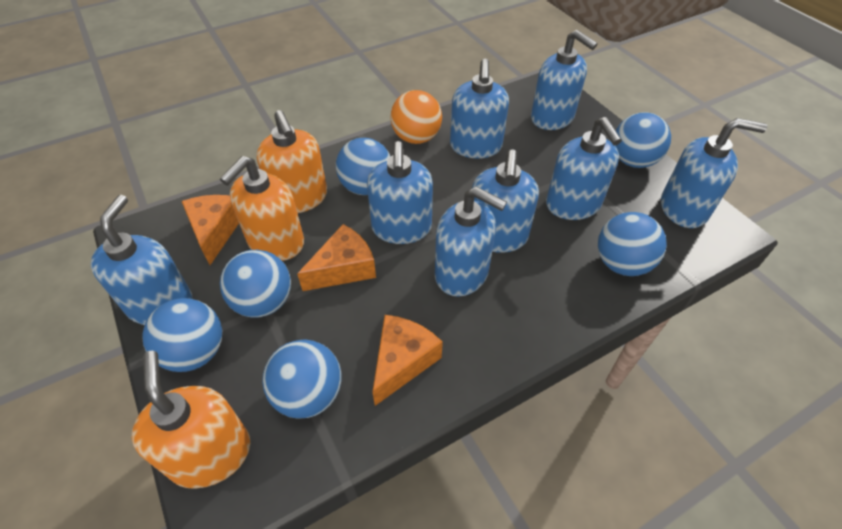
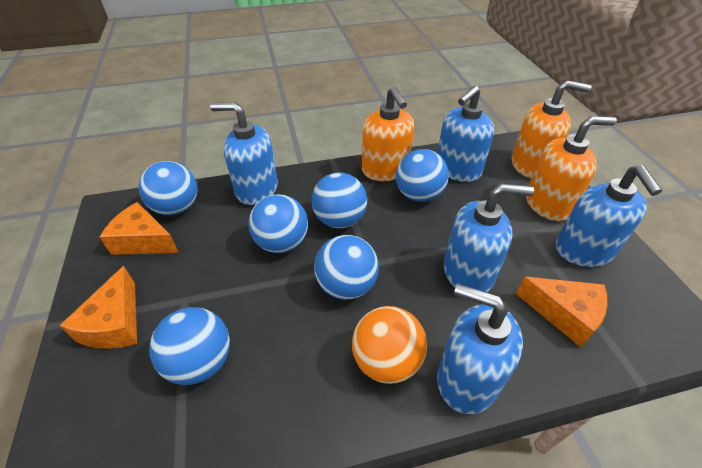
blue soap dispenser: [91,195,193,325] [367,141,433,244] [435,186,507,297] [450,58,509,159] [472,149,539,253] [531,30,598,130] [546,117,622,220] [661,118,767,228] = 8 -> [210,102,278,205] [437,86,494,182] [437,284,523,414] [444,183,534,292] [556,165,662,267] = 5

